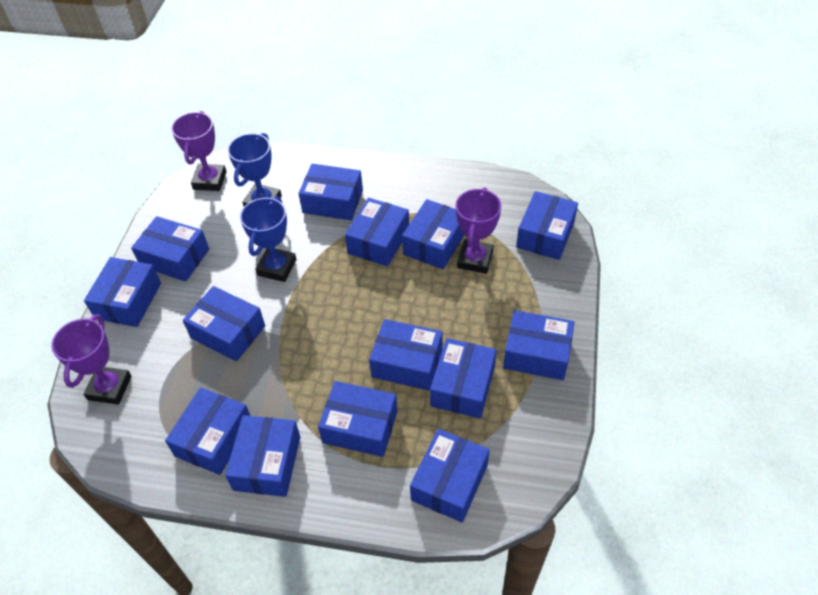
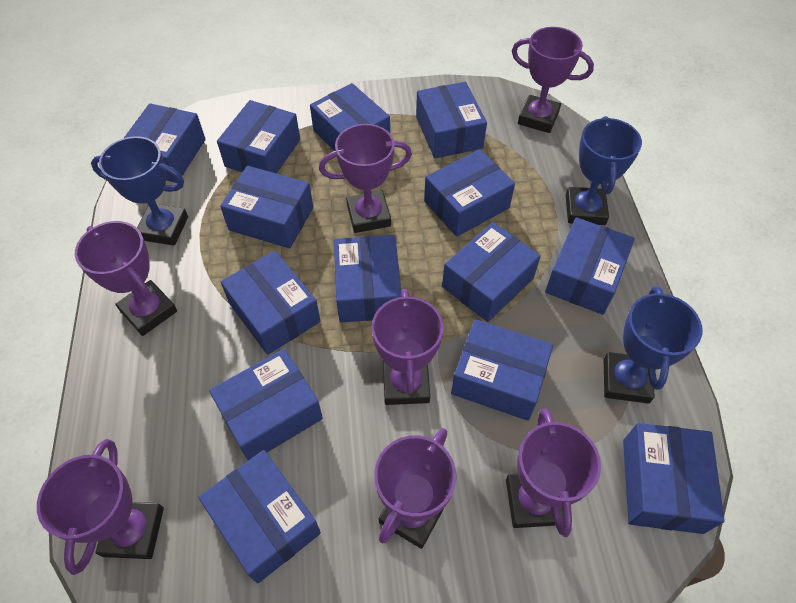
blue trophy: [228,133,282,206] [240,196,297,282] = 2 -> [91,136,188,245] [566,116,642,225] [604,286,702,404] = 3
purple trophy: [51,314,132,405] [171,111,227,191] [455,187,502,274] = 3 -> [37,439,164,575] [75,221,177,336] [319,124,412,233] [372,289,443,405] [374,428,456,549] [506,408,601,537] [512,27,594,133] = 7

